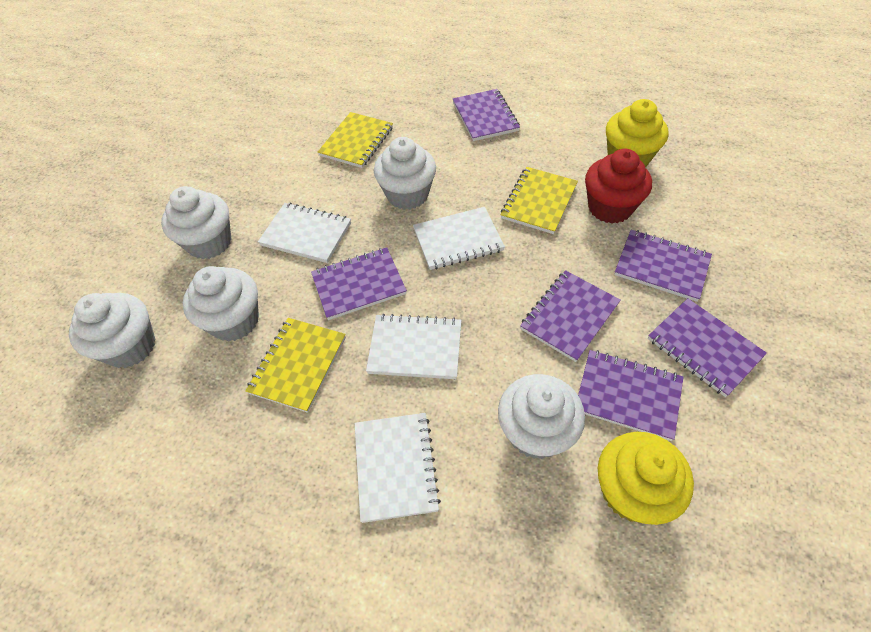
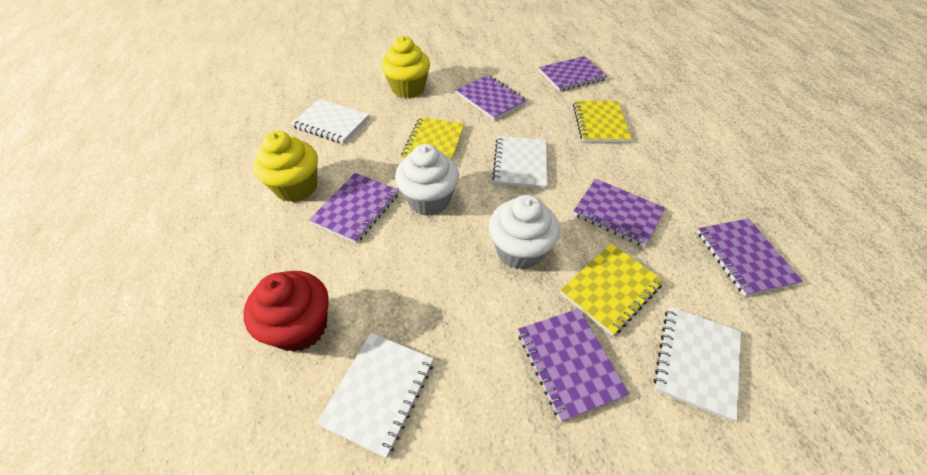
white cupcake: [69,293,156,368] [161,186,231,259] [183,266,259,342] [374,137,436,210] [498,374,585,459] = 5 -> [395,144,459,216] [489,195,560,270] = 2

